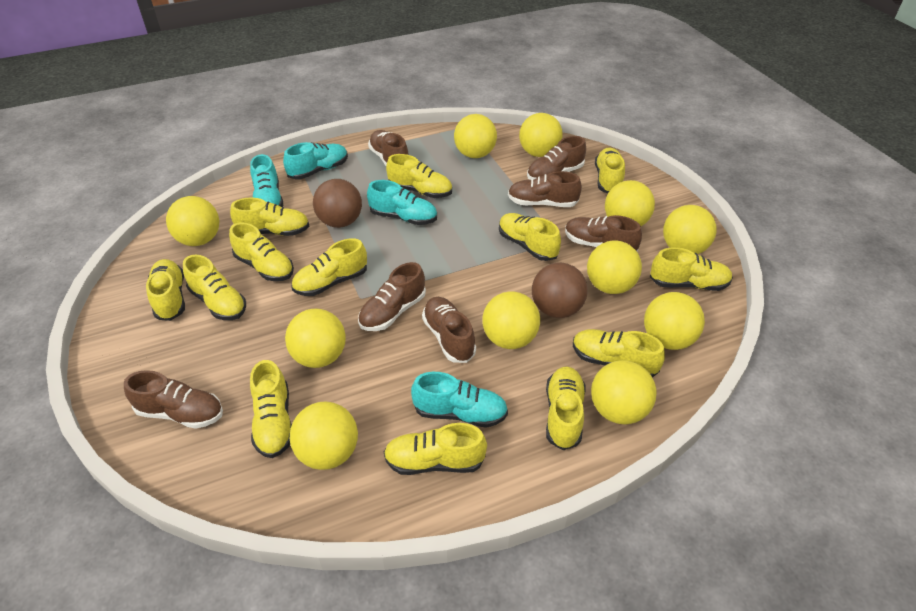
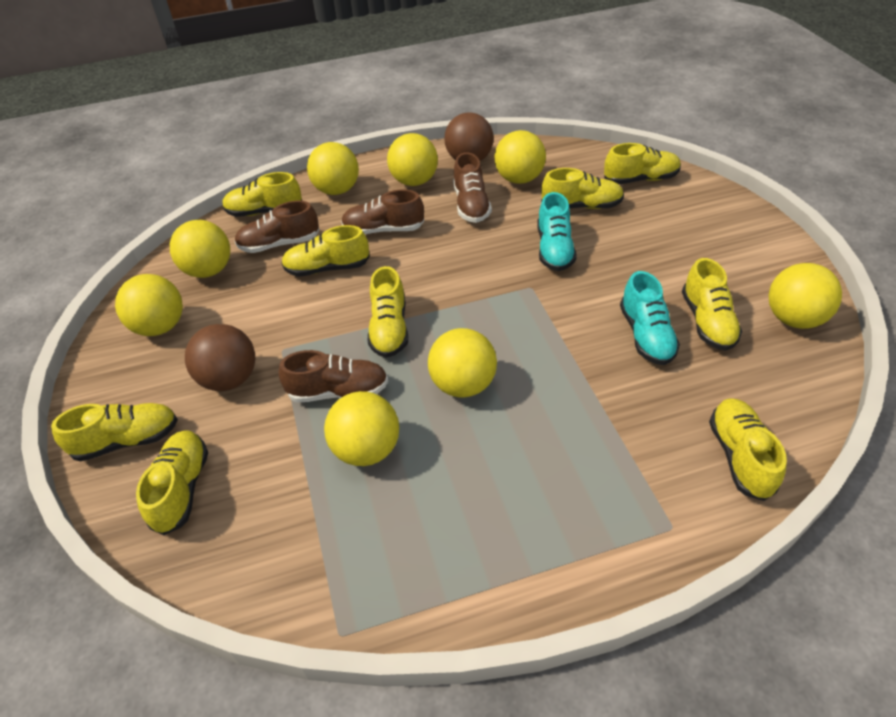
brown shoe: [124,370,223,429] [358,262,426,331] [368,130,408,166] [422,297,476,363] [508,171,582,207] [527,136,586,180] [565,215,642,251] = 7 -> [235,201,319,253] [279,350,388,402] [341,190,424,234] [453,152,492,223] = 4
turquoise shoe: [250,154,283,207] [283,142,348,179] [367,180,437,225] [411,372,508,428] = 4 -> [537,192,577,271] [620,271,680,365] = 2
yellow ball: [166,196,219,246] [285,309,346,368] [290,401,358,470] [454,114,497,158] [482,291,540,349] [519,113,562,157] [587,241,642,294] [591,360,657,425] [605,180,655,226] [644,292,705,350] [663,205,717,254] = 11 -> [115,274,183,336] [170,220,230,278] [307,142,359,195] [324,391,399,466] [387,133,438,186] [428,328,497,397] [494,130,546,184] [769,263,842,329] = 8
yellow shoe: [146,259,185,321] [183,255,246,320] [229,223,294,281] [230,197,309,236] [250,360,292,458] [291,238,367,296] [384,423,487,475] [386,154,452,198] [499,213,561,261] [546,366,586,450] [573,329,665,377] [595,147,625,193] [650,247,733,291] = 13 -> [51,403,178,461] [136,430,208,535] [222,172,302,217] [281,225,370,277] [367,266,408,358] [541,168,624,209] [604,143,681,184] [682,258,742,351] [709,398,787,501] = 9

